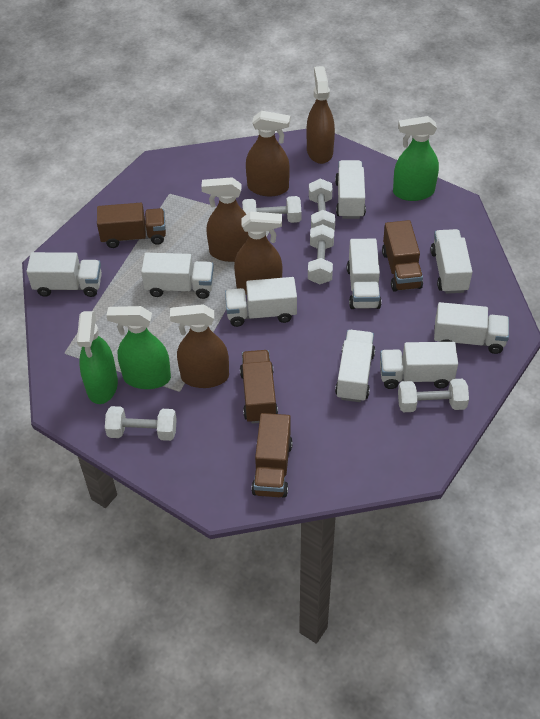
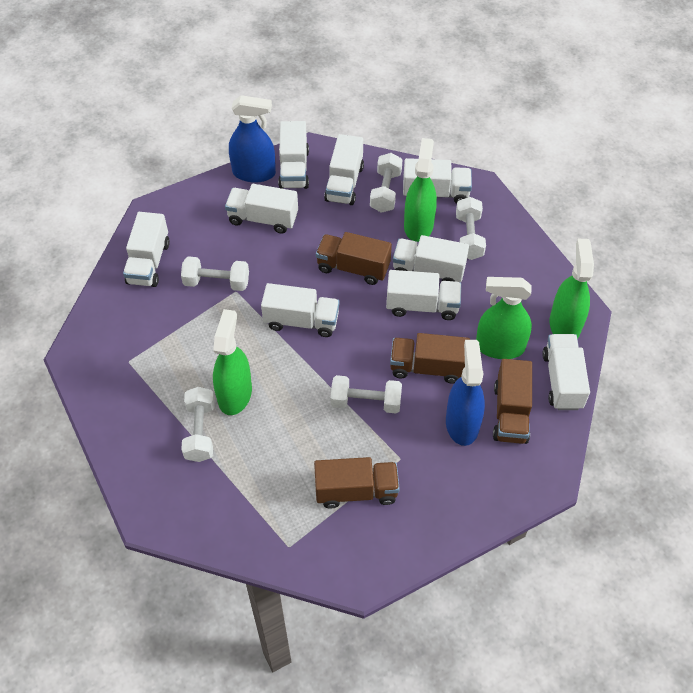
blue spray bottle: none = 0 -> [229,95,276,183] [446,340,485,446] = 2
brown spray bottle: [170,304,229,388] [201,177,248,262] [234,212,282,295] [246,111,290,197] [306,66,335,164] = 5 -> none = 0
green spray bottle: [77,311,118,404] [106,306,171,389] [393,116,439,201] = 3 -> [213,309,252,415] [404,138,437,242] [476,277,532,359] [550,239,594,339] = 4

